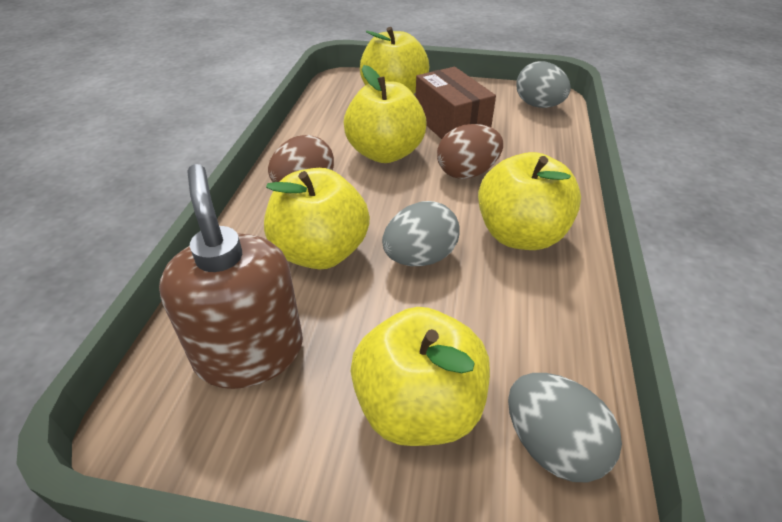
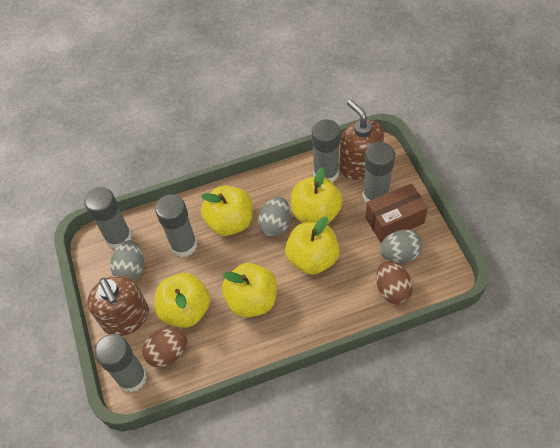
brown soap dispenser: [159,164,303,389] = 1 -> [87,275,149,336] [339,99,384,180] = 2
grey glue stick: none = 0 -> [84,187,132,249] [94,334,147,392] [155,195,197,257] [312,119,340,183] [362,142,395,202] = 5

